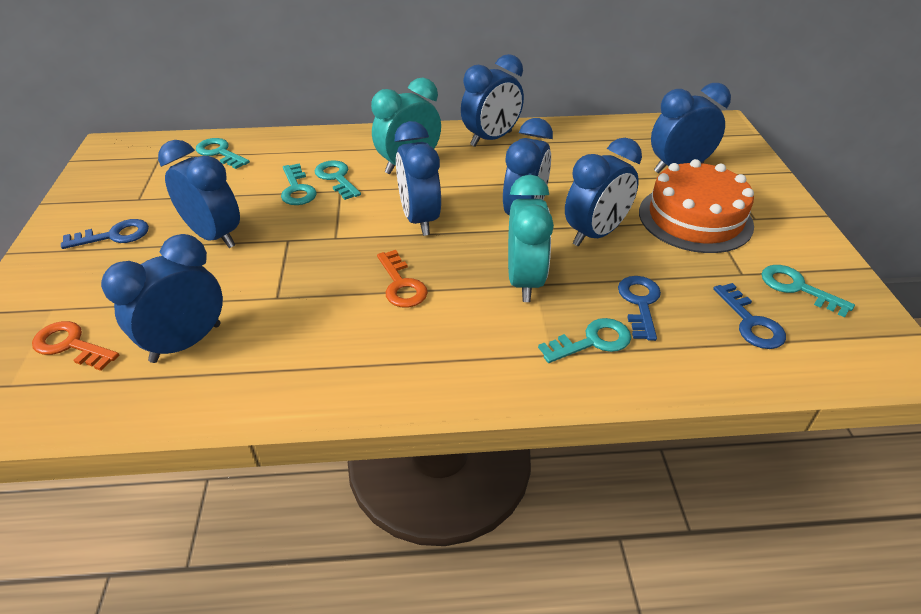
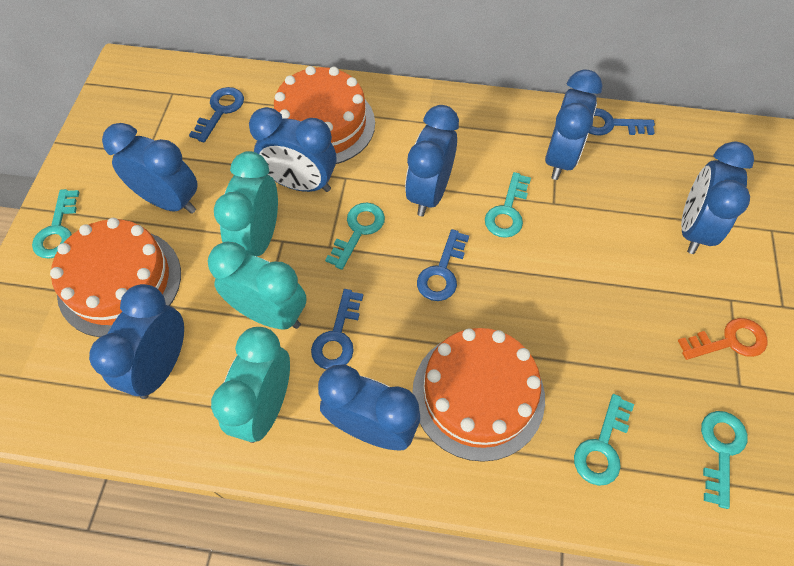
blue key: [61,219,149,249] [618,276,661,341] [713,283,786,349] = 3 -> [189,87,244,143] [311,289,363,369] [417,229,469,301] [589,108,655,135] = 4
orange cake: [639,159,754,253] = 1 -> [50,218,181,337] [274,66,375,164] [412,328,545,462] = 3
orange key: [32,321,119,371] [377,250,428,308] = 2 -> [678,318,768,360] = 1
turquoise clock: [371,77,441,174] [508,175,554,302] = 2 -> [208,242,306,330] [211,327,290,443] [214,151,278,256] = 3

